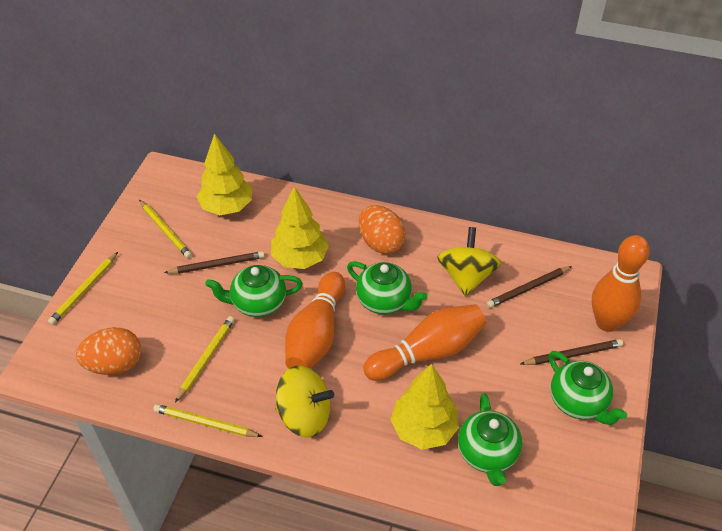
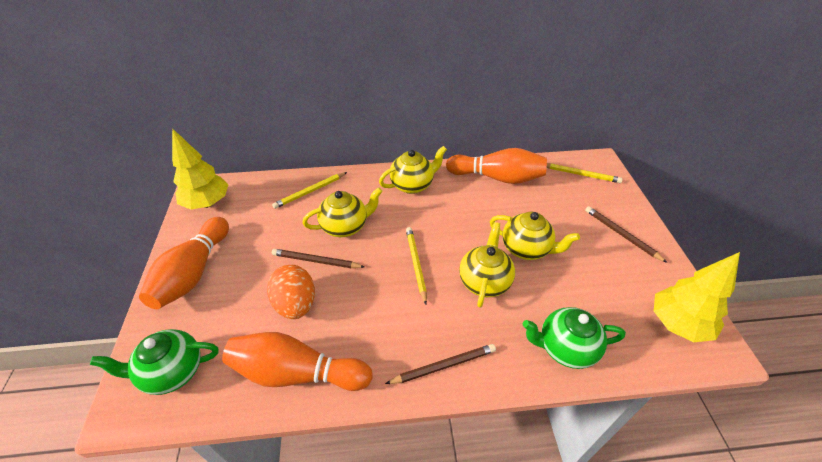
green teapot: [205,265,303,317] [347,261,427,314] [458,393,522,486] [549,351,627,425] = 4 -> [90,329,218,395] [523,307,626,369] = 2
orange egg: [76,327,141,375] [359,205,406,254] = 2 -> [267,265,315,319] = 1
yellow pencil: [48,252,118,325] [139,200,192,259] [153,404,263,437] [175,316,235,402] = 4 -> [272,172,347,209] [406,227,427,305] [547,163,623,183] = 3
yellow spinning top: [275,366,334,438] [437,227,501,296] = 2 -> none = 0
yellow teapot: none = 0 -> [302,187,382,237] [379,146,447,194] [459,222,515,308] [490,212,580,260] = 4
yellow tree: [197,134,252,215] [271,187,329,269] [391,364,459,450] = 3 -> [172,128,229,210] [654,252,740,342] = 2

